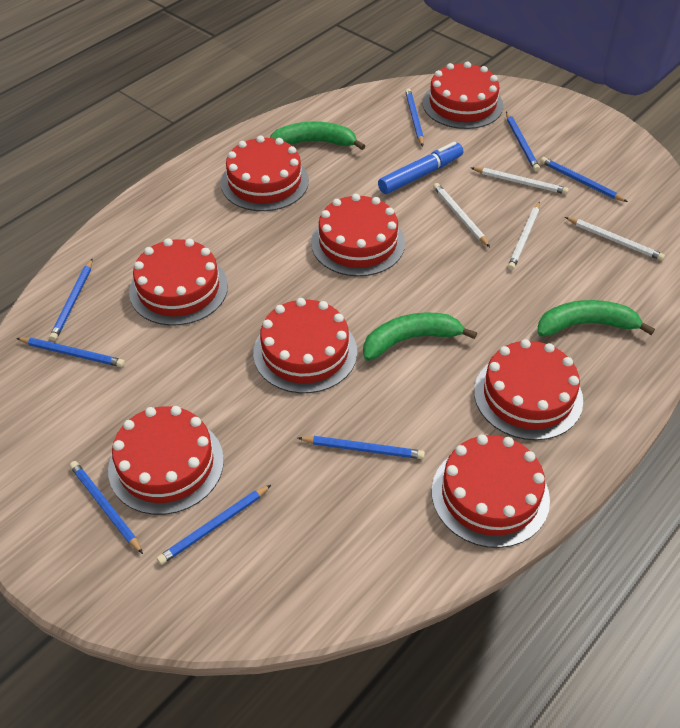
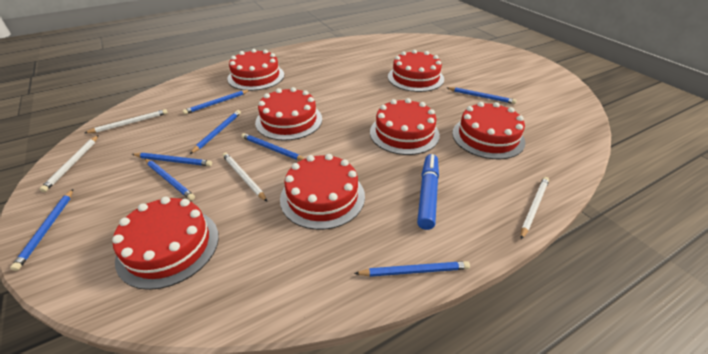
green banana: [270,121,365,150] [363,313,477,361] [538,300,655,337] = 3 -> none = 0
red cake: [108,406,224,515] [129,238,228,326] [221,136,309,211] [253,298,357,393] [311,194,405,276] [423,62,503,129] [432,435,550,548] [474,339,583,440] = 8 -> [112,197,219,290] [227,49,284,91] [255,87,322,141] [280,154,365,230] [370,98,440,155] [388,50,444,92] [452,102,525,159] = 7

